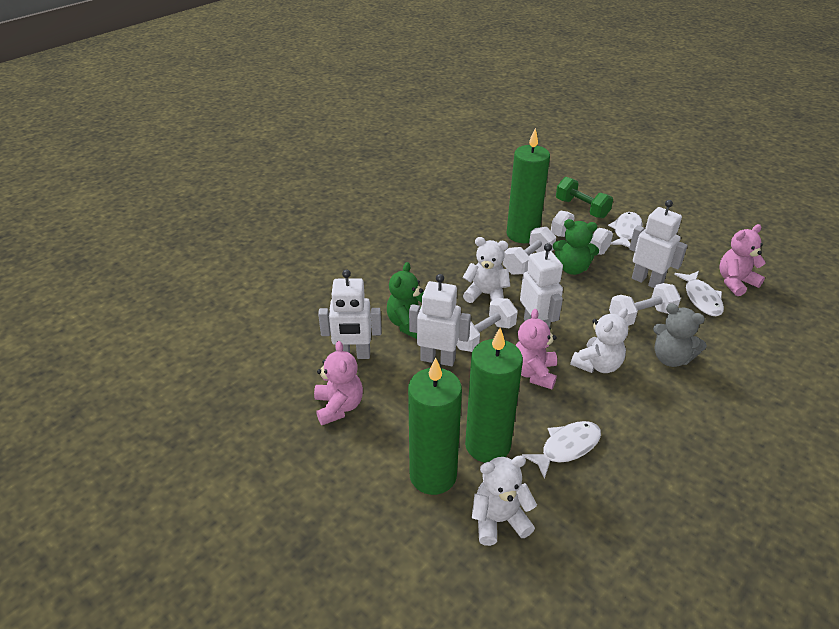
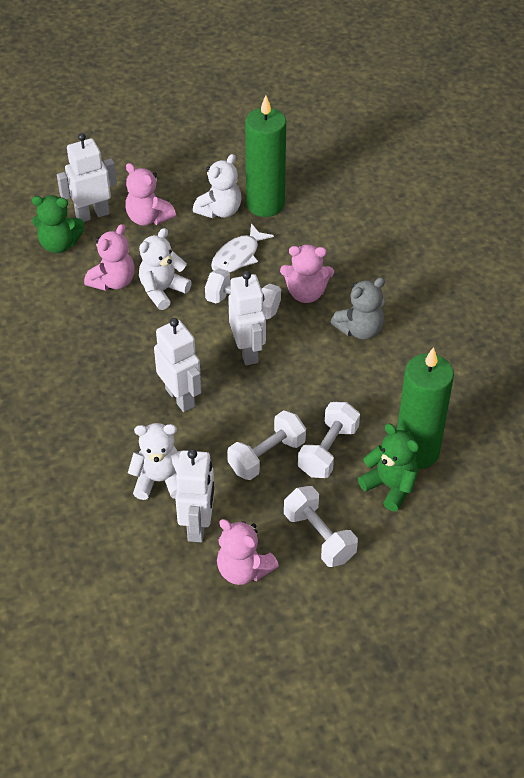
green candle: [408,357,462,495] [465,328,523,463] [507,128,550,243] = 3 -> [245,96,286,217] [397,347,454,469] = 2
green dumbbell: [556,177,613,218] = 1 -> none = 0
pink teddy bear: [314,341,363,425] [515,309,557,389] [720,224,766,296] = 3 -> [84,224,135,291] [125,163,176,226] [217,519,279,585] [280,245,334,303] = 4
white fish: [522,421,601,479] [608,212,643,248] [674,271,724,316] = 3 -> [211,223,274,273] = 1

